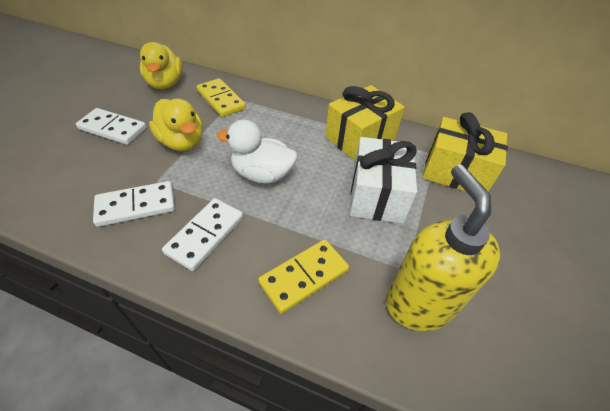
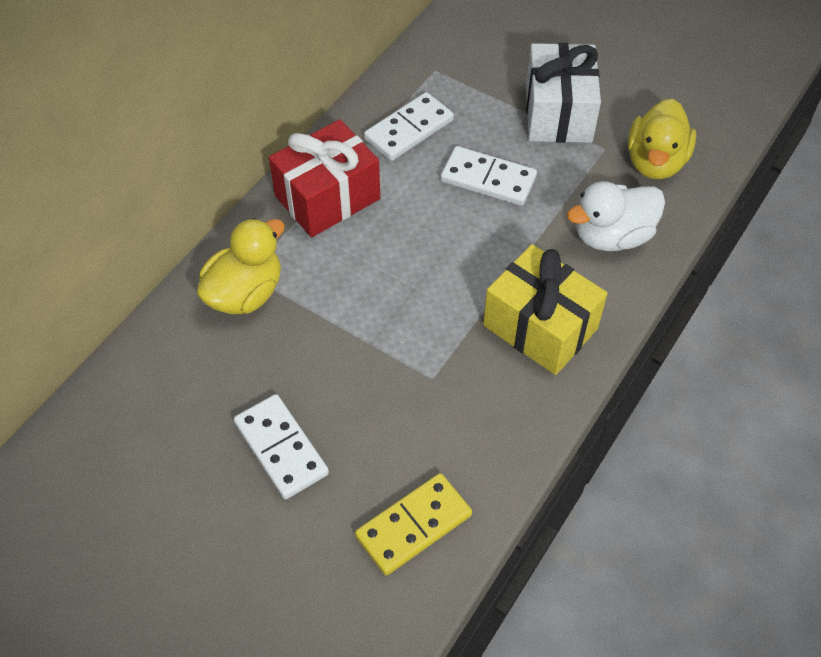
red gift: none = 0 -> [269,119,380,237] = 1
yellow domino: [197,78,246,117] [258,239,349,314] = 2 -> [355,473,472,576] = 1
yellow gift: [325,85,405,161] [422,112,508,192] = 2 -> [483,244,608,375] = 1
yellow soap dispenser: [386,164,501,331] = 1 -> none = 0

